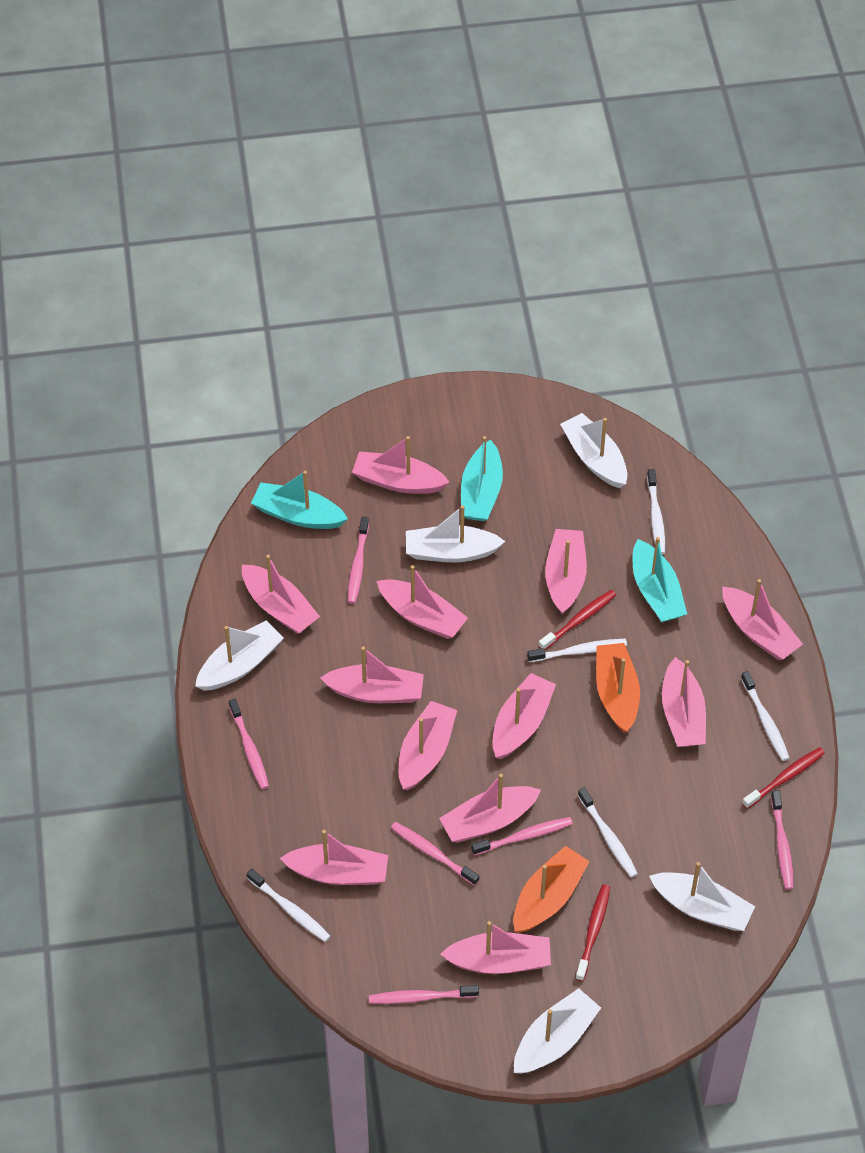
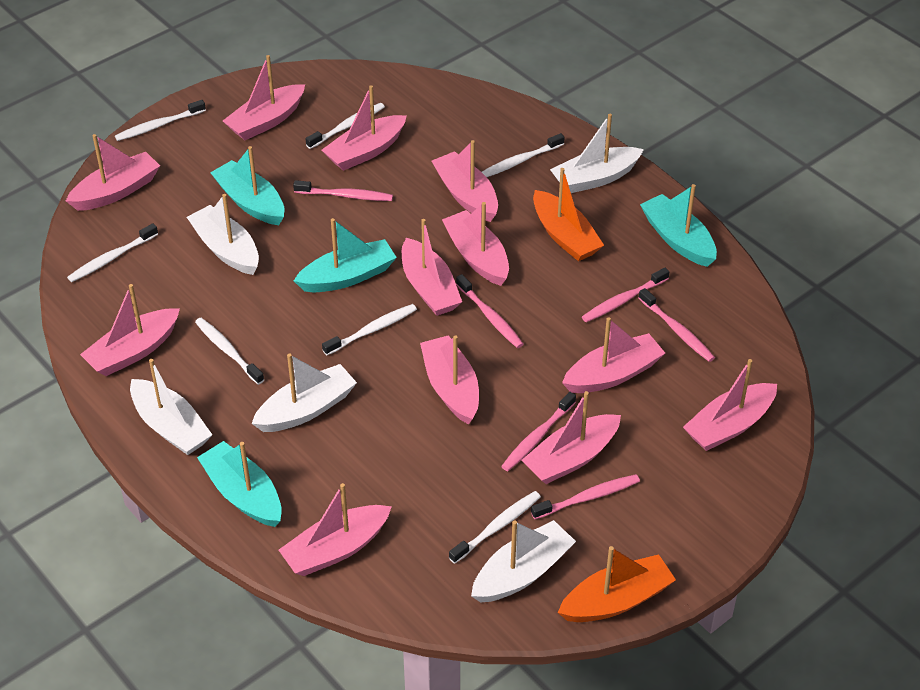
red toothbrush: [538,590,616,650] [575,884,610,981] [742,747,825,809] = 3 -> none = 0
turquoise boat: [251,471,348,529] [461,436,503,521] [633,537,687,622] = 3 -> [197,441,282,527] [210,146,284,225] [294,218,397,292] [640,184,717,267] = 4
white toothbrush: [247,869,330,942] [527,639,627,662] [578,787,638,878] [647,469,665,554] [741,671,790,761] = 5 -> [67,223,158,282] [115,100,206,141] [195,318,264,385] [305,103,385,149] [322,304,417,355] [449,491,541,564] [482,133,565,177] = 7

